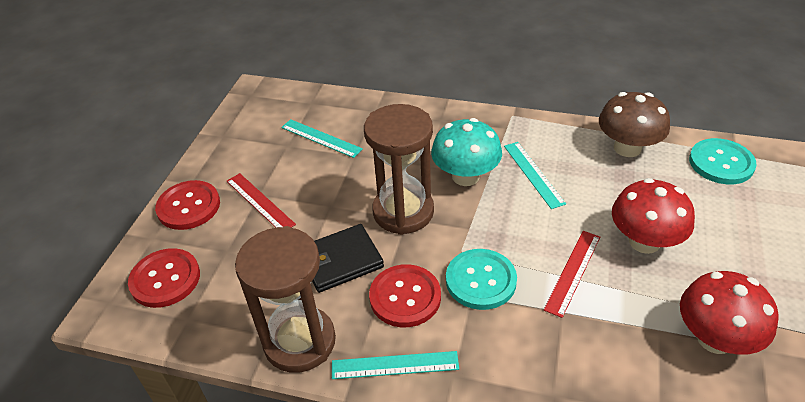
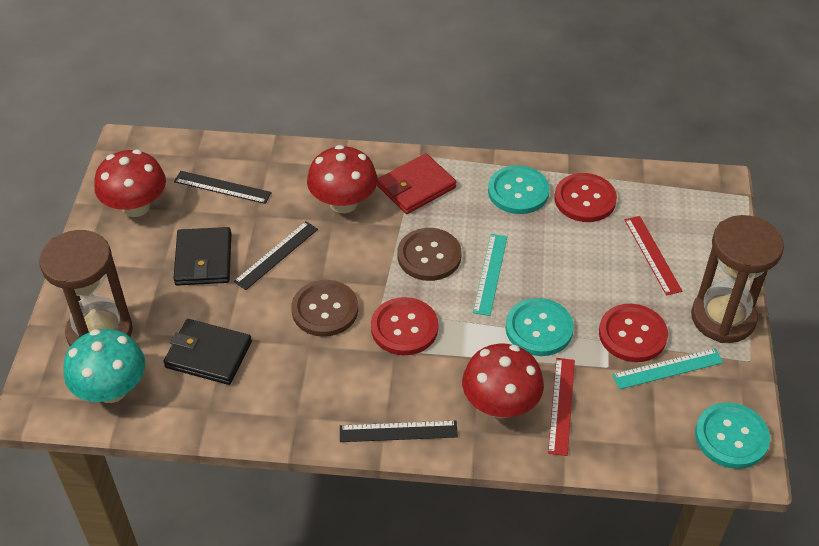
black ruler: none = 0 -> [174,171,272,204] [234,221,318,290] [340,421,458,442] = 3
black wallet: [312,224,384,293] = 1 -> [163,319,252,385] [173,227,231,286] = 2
brown button: none = 0 -> [291,280,358,337] [398,228,462,281] = 2
brown mushroom: [599,92,670,157] = 1 -> none = 0
red mushroom: [612,178,695,254] [680,271,778,355] = 2 -> [94,149,166,217] [307,145,378,213] [462,344,544,418] = 3
red wallet: none = 0 -> [377,153,456,214] = 1
turquoise button: [446,249,517,310] [689,138,757,184] = 2 -> [488,165,550,214] [505,298,574,356] [695,403,770,469] = 3
turquoise ruler: [281,119,363,158] [332,351,459,379] [504,142,566,209] = 3 -> [473,234,507,316] [612,348,723,389] = 2

